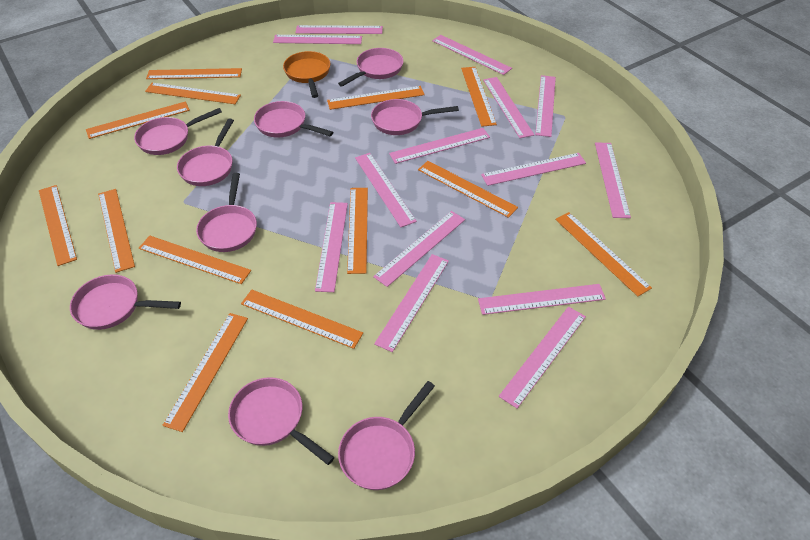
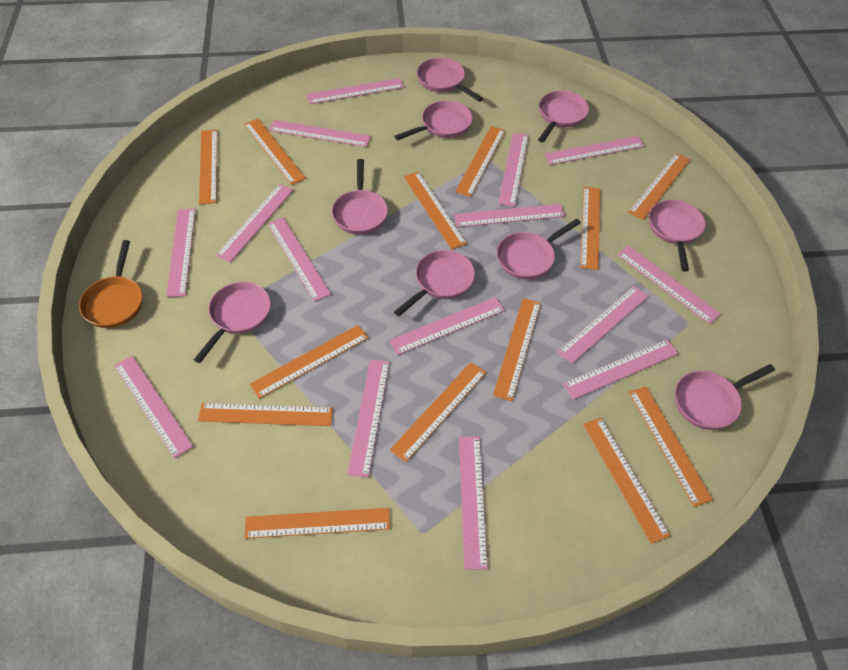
pink ruler: [273,35,362,44] [295,25,383,34] [315,202,348,292] [355,153,417,227] [373,211,465,287] [374,254,449,352] [389,128,490,164] [432,35,512,75] [478,284,606,315] [481,153,586,186] [483,77,534,138] [499,307,586,408] [535,75,556,137] [595,143,631,218] = 14 -> [114,356,193,458] [166,209,196,297] [215,184,293,262] [267,217,331,302] [269,120,371,147] [307,78,404,104] [347,359,390,477] [389,297,505,355] [454,204,565,227] [459,437,488,570] [498,132,529,207] [544,136,645,165] [557,286,648,364] [563,339,679,400] [617,246,721,324] = 15

